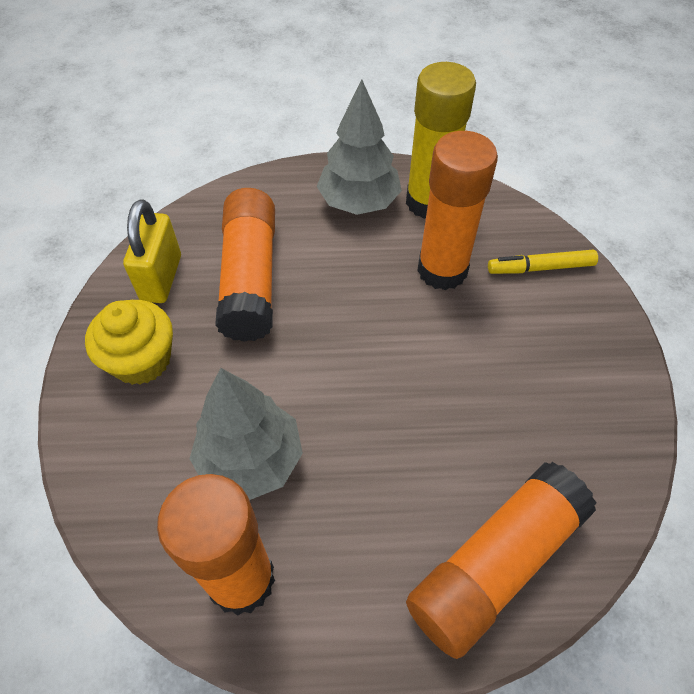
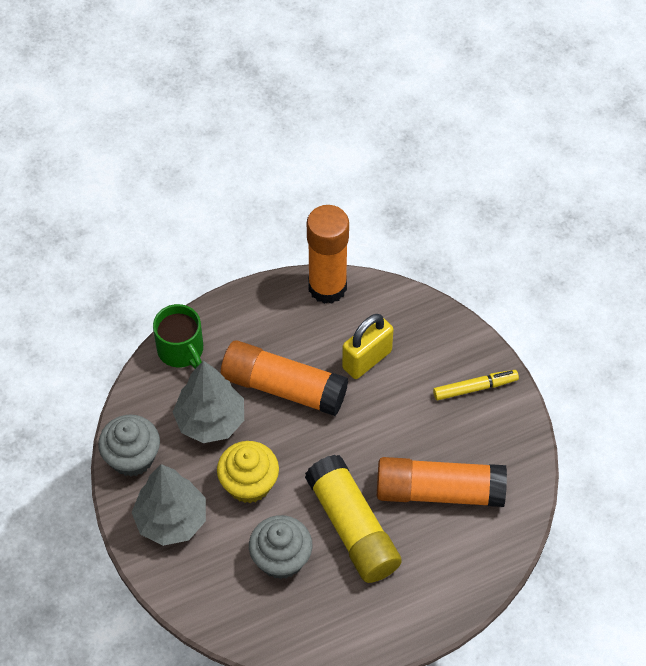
green mug: none = 0 -> [153,304,203,369] = 1
grey cupcake: none = 0 -> [98,415,160,477] [249,515,312,579] = 2
orange glue stick: [157,474,275,616] [215,188,275,342] [406,462,597,659] [417,131,498,290] = 4 -> [221,340,348,416] [307,205,349,304] [377,457,507,507] = 3

